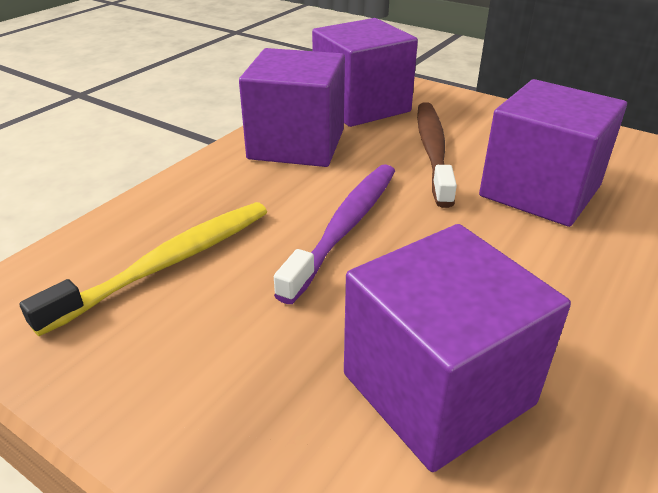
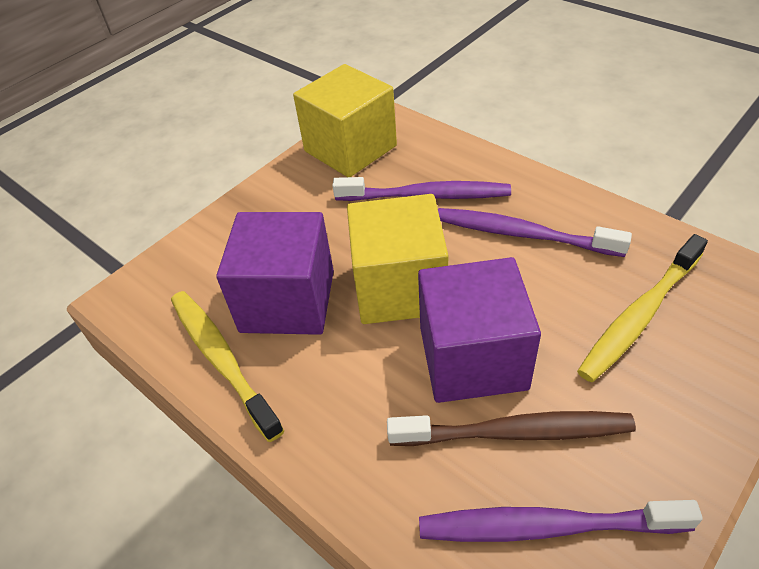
purple cube: [239,48,345,167] [312,18,418,127] [344,224,571,472] [479,79,627,227] = 4 -> [216,212,334,335] [418,257,541,403] = 2
purple toothbrush: [274,164,395,304] = 1 -> [332,177,511,201] [419,500,703,542] [438,208,632,257] = 3
yellow cube: none = 0 -> [293,64,397,177] [347,194,448,324] = 2
yellow toothbrush: [19,202,267,336] = 1 -> [171,291,284,442] [577,234,708,382] = 2

